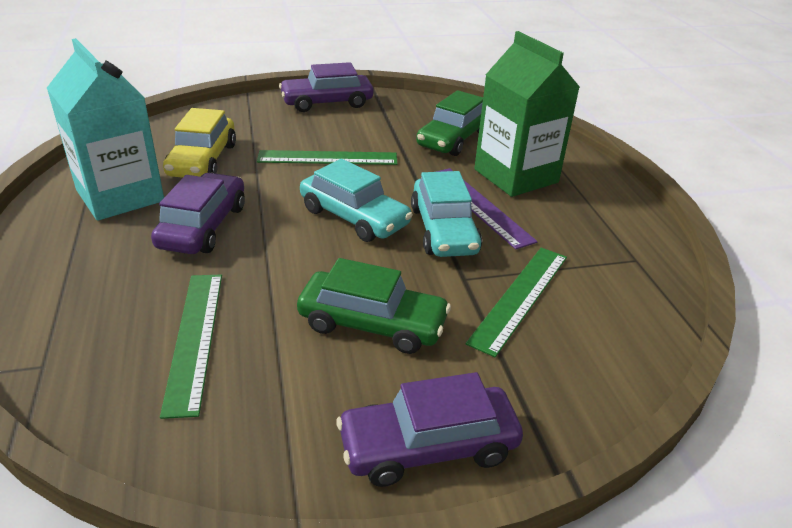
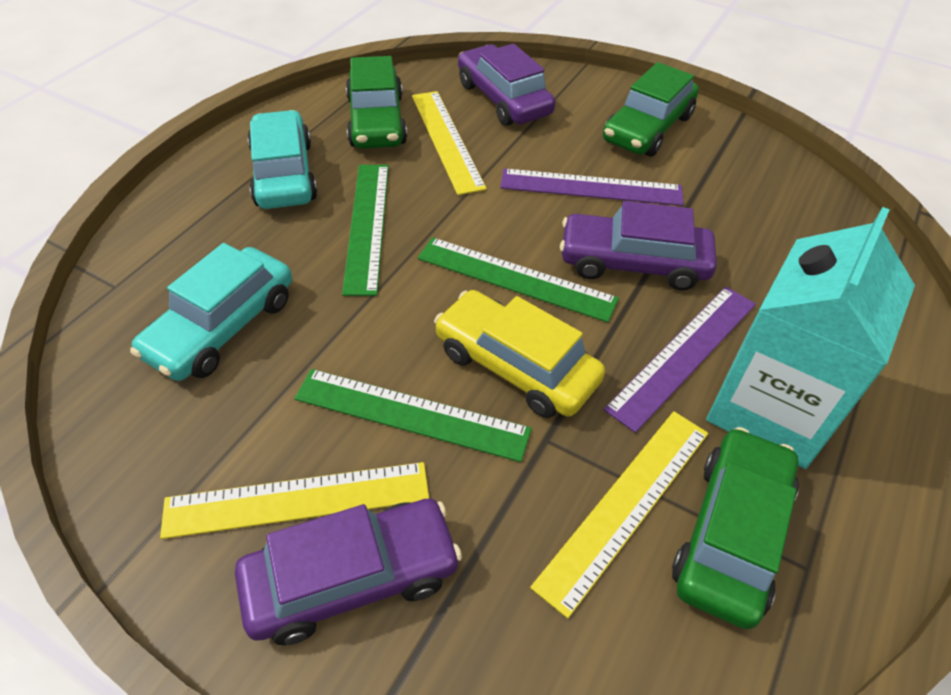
green car: [297,258,451,354] [416,90,483,156] = 2 -> [346,56,407,149] [603,62,699,157] [672,427,799,629] = 3
green carton: [474,31,580,197] = 1 -> none = 0
purple ruler: [436,168,538,250] = 1 -> [500,169,684,206] [603,287,756,433] = 2
yellow ruler: none = 0 -> [160,462,429,539] [412,91,487,195] [530,411,708,618] = 3

